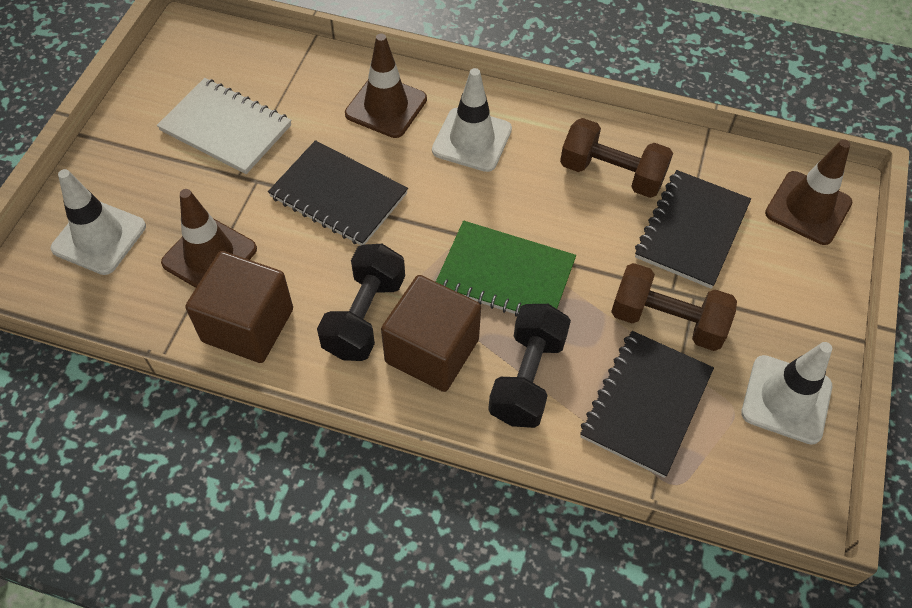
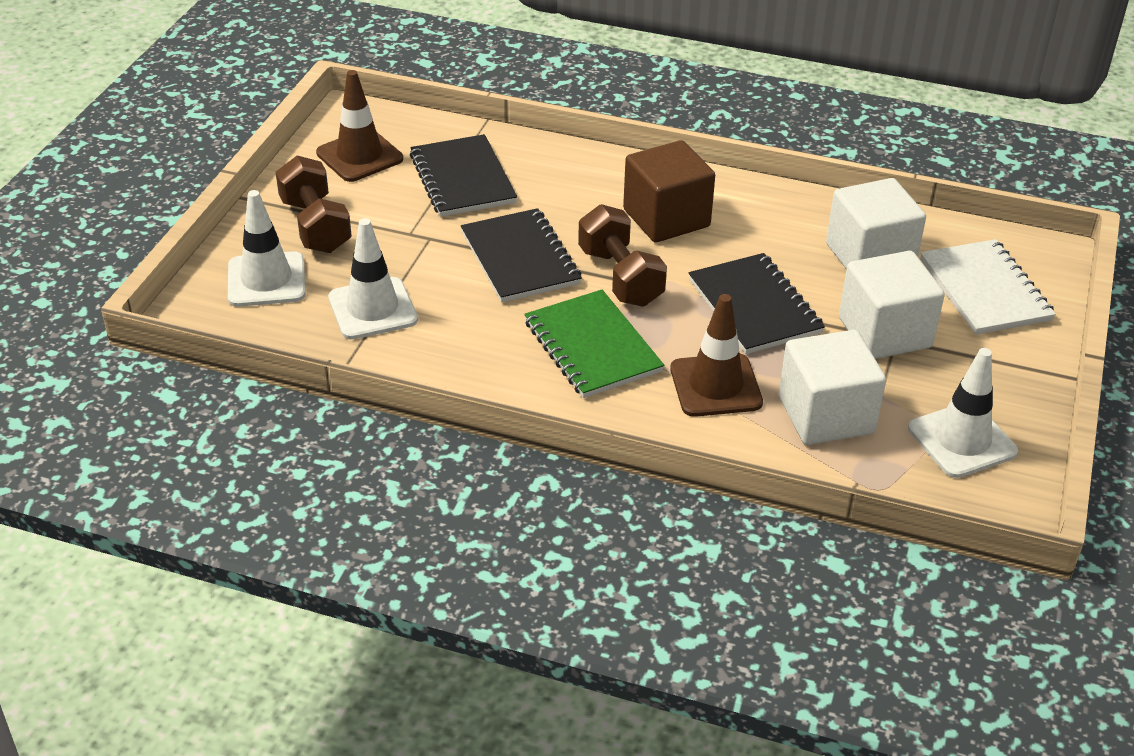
black dumbbell: [317,244,405,361] [488,304,571,428] = 2 -> none = 0
brown cube: [185,251,293,363] [381,275,481,392] = 2 -> [623,140,715,242] = 1
brown traffic cone: [161,189,257,288] [345,34,427,138] [765,139,852,245] = 3 -> [316,70,403,182] [670,294,763,417] = 2
white cube: none = 0 -> [779,330,886,445] [826,178,926,270] [839,251,945,359] = 3

